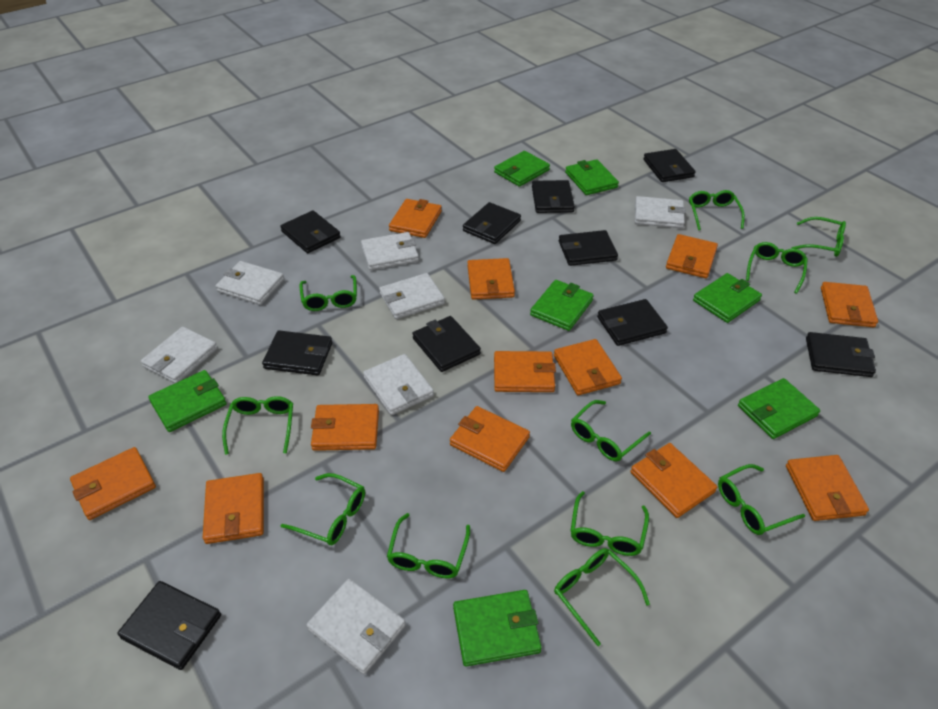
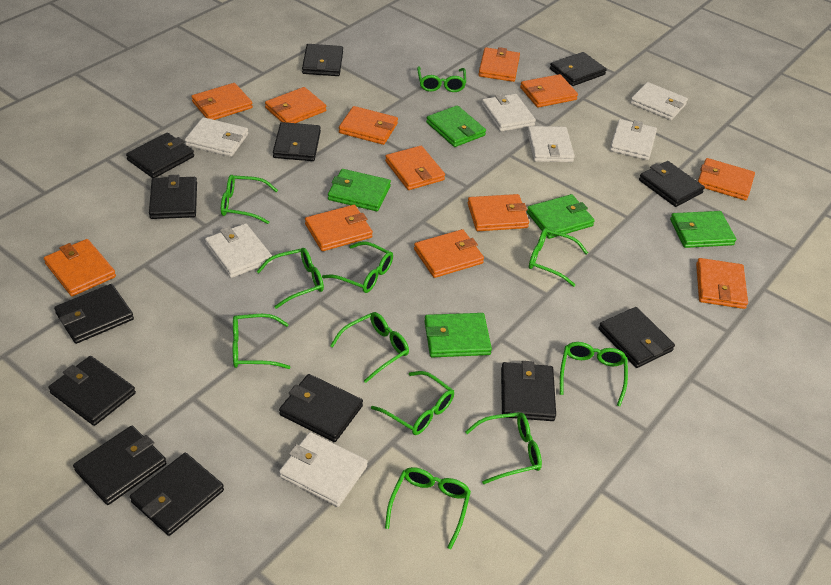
black wallet: [117,581,221,670] [262,331,332,376] [280,210,341,253] [412,316,481,372] [463,202,521,244] [532,180,575,213] [559,230,618,266] [597,299,668,346] [643,149,696,182] [806,332,876,377] = 10 -> [48,356,136,426] [54,284,134,344] [73,426,166,505] [126,133,194,178] [130,453,224,536] [149,175,197,219] [273,122,321,161] [279,374,363,442] [302,44,343,76] [501,361,556,421] [550,52,607,86] [599,307,675,368] [639,161,705,207] = 13
green wallet: [148,370,227,432] [453,590,542,667] [494,151,550,187] [530,280,594,331] [565,159,619,195] [693,273,762,323] [738,378,820,439] = 7 -> [328,169,391,211] [425,313,492,357] [426,105,486,147] [527,194,595,239] [670,211,736,248] = 5

